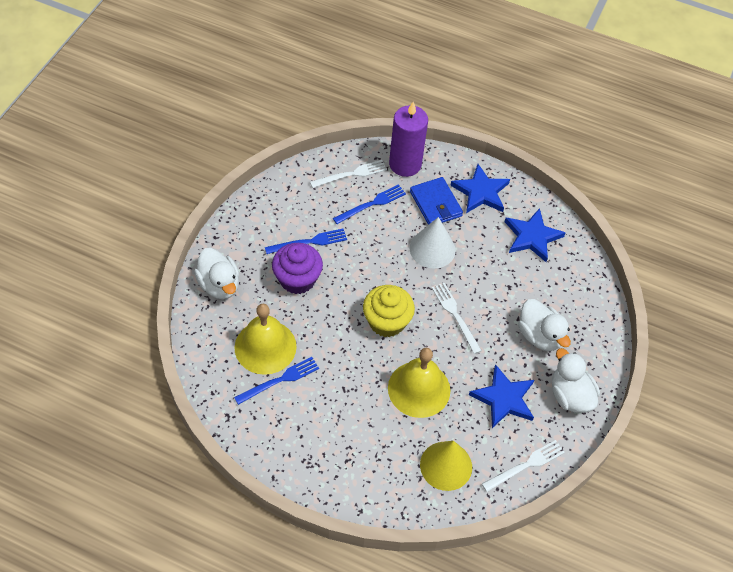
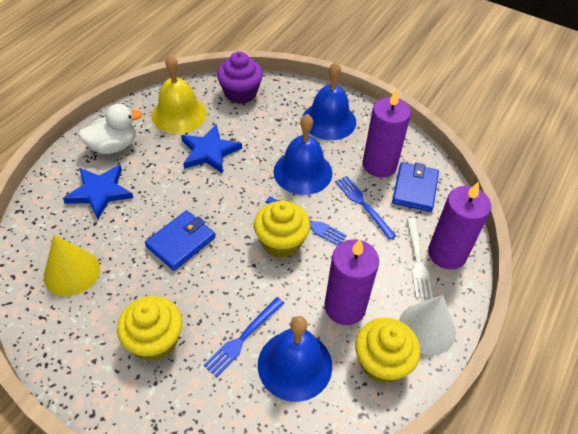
blue bell: none = 0 -> [258,316,332,402] [273,114,332,195] [302,62,356,140] = 3
blue star: [450,164,510,213] [469,364,534,428] [505,208,566,262] = 3 -> [63,165,133,219] [181,125,242,174] = 2
blue wallet: [410,177,463,225] = 1 -> [145,210,215,271] [392,162,439,212] = 2
purple candle: [389,102,428,177] = 1 -> [325,239,379,325] [363,89,411,178] [428,182,491,269] = 3
white duck: [194,248,239,299] [518,299,571,351] [552,348,600,413] = 3 -> [78,104,142,154] = 1
white fork: [310,160,387,188] [432,283,482,354] [482,440,565,492] = 3 -> [407,218,433,298] = 1
yellow bell: [235,304,297,375] [388,348,450,418] = 2 -> [152,55,207,134] = 1
yellow cupcake: [363,285,415,337] = 1 -> [117,296,183,361] [254,200,310,258] [355,318,420,384] = 3

